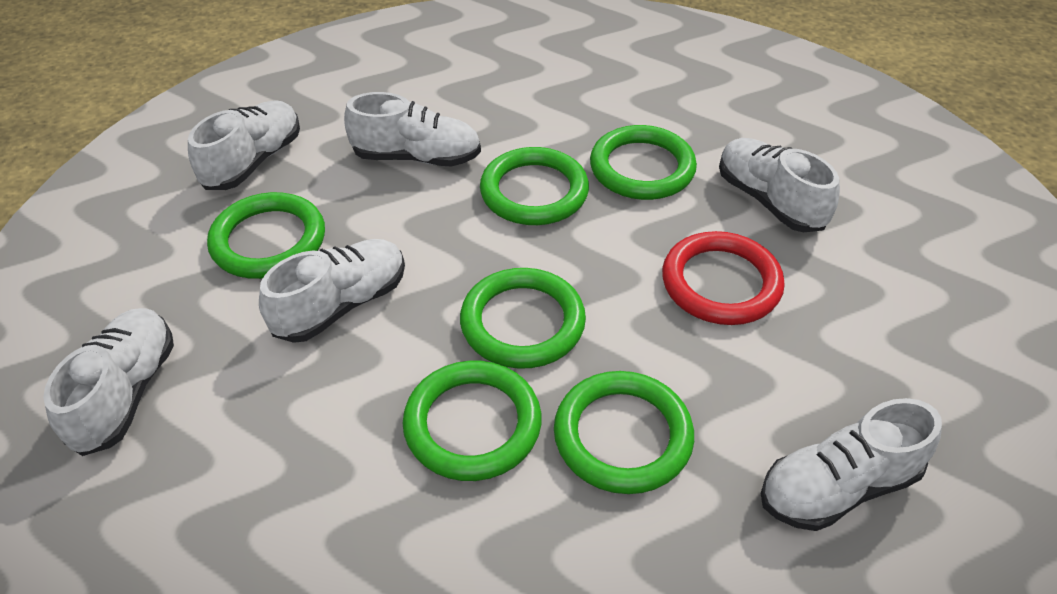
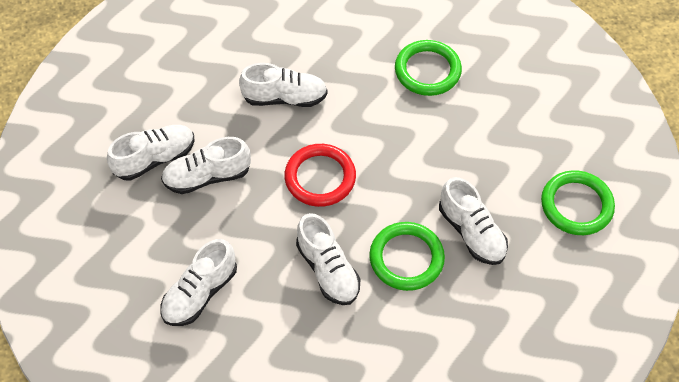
green ring: [207,192,325,279] [403,361,541,481] [460,268,586,369] [480,147,589,225] [554,371,694,494] [590,125,697,200] = 6 -> [369,222,445,291] [395,40,462,96] [541,170,615,235] = 3

